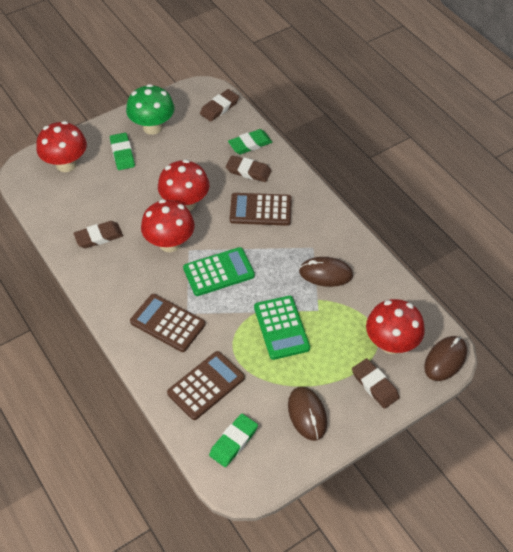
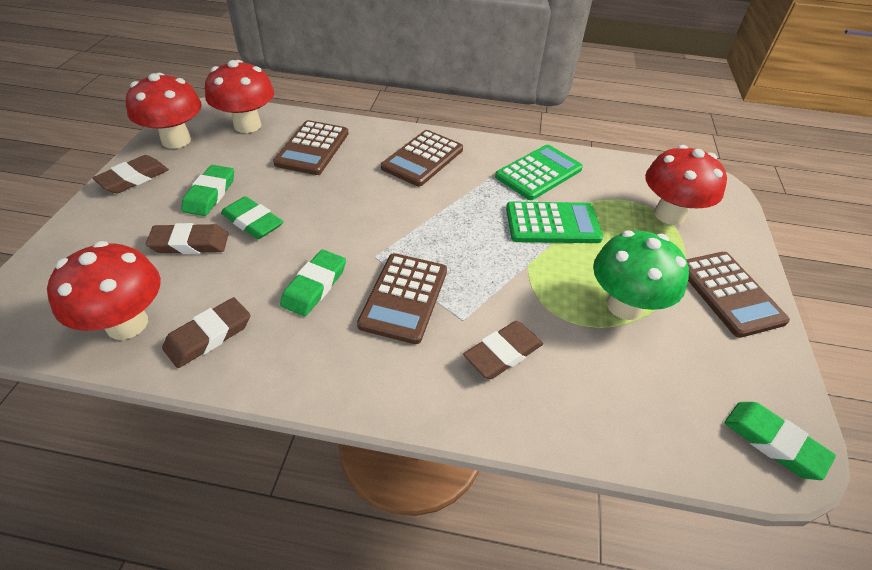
brown calculator: [130,294,205,352] [167,351,245,420] [230,193,292,226] = 3 -> [273,120,349,175] [357,253,447,344] [381,130,463,187] [686,252,790,338] = 4
brown mouse: [288,386,327,441] [299,257,353,287] [424,336,467,381] = 3 -> none = 0
green eraser: [110,133,135,170] [209,413,258,467] [228,129,272,154] = 3 -> [181,165,234,216] [221,196,284,239] [280,250,346,317] [724,402,836,480] = 4

